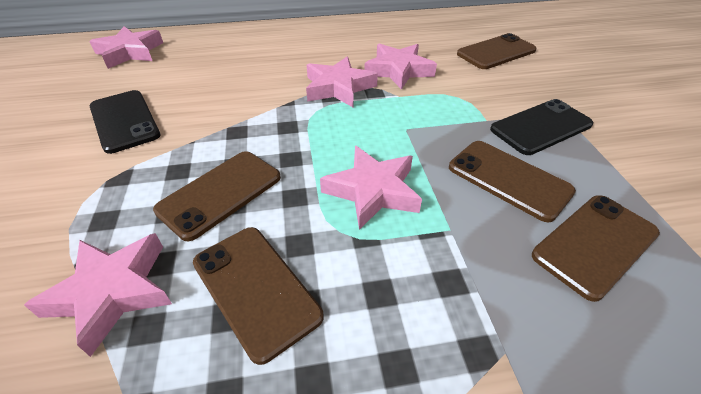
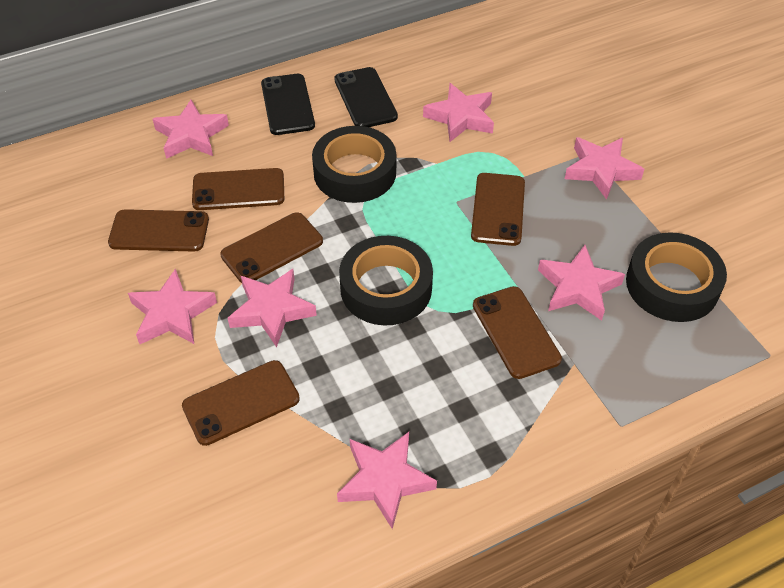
black tape: none = 0 -> [312,126,396,203] [339,236,433,326] [626,232,727,322] = 3
brown phone: [153,151,281,241] [193,227,324,365] [449,141,576,222] [457,33,537,69] [532,195,660,302] = 5 -> [108,209,209,252] [182,360,300,446] [192,168,284,210] [220,212,323,283] [471,173,525,246] [473,286,562,379] = 6
pink star: [24,233,172,357] [89,26,163,69] [306,56,378,107] [320,146,422,230] [364,43,437,90] = 5 -> [128,268,217,344] [153,100,229,159] [228,269,317,347] [337,432,437,529] [423,83,494,142] [538,245,625,321] [565,137,644,200] = 7

